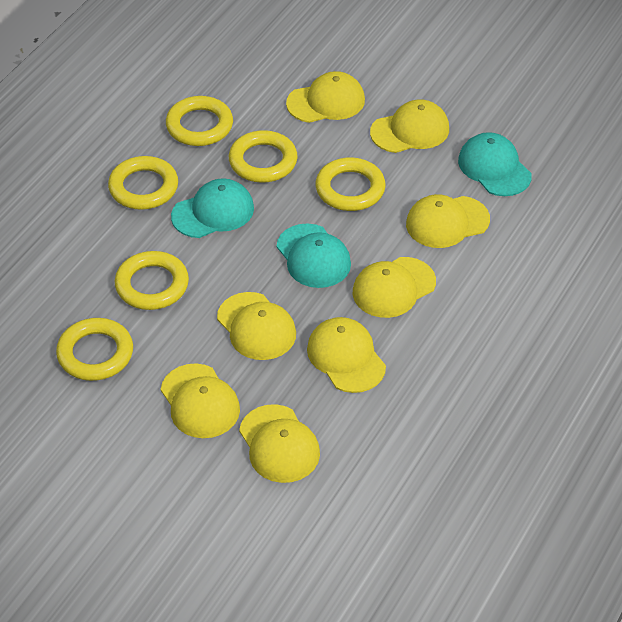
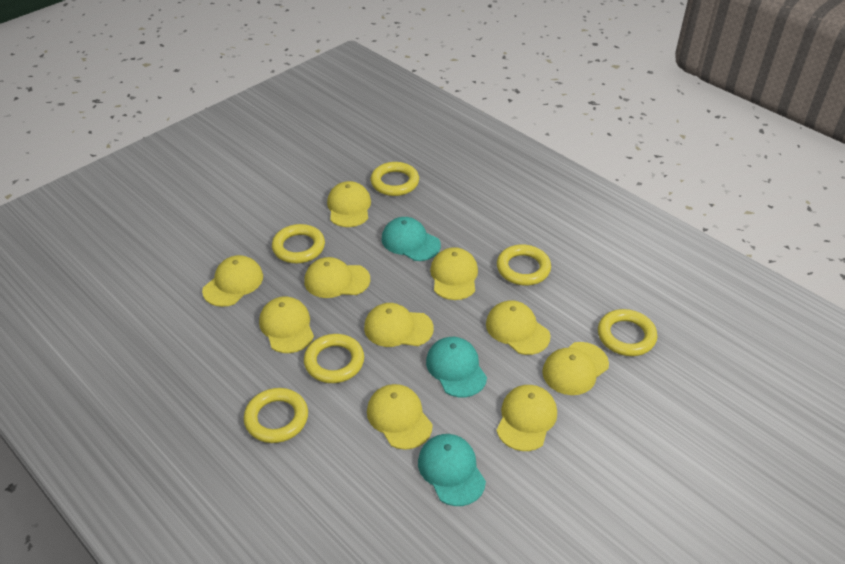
yellow cap: [161,363,240,438] [217,292,296,360] [239,404,320,483] [286,71,365,123] [307,317,386,393] [353,257,436,318] [370,99,449,153] [406,194,490,248] = 8 -> [202,255,263,307] [259,296,314,353] [304,257,370,298] [327,181,371,227] [364,303,434,347] [367,384,433,450] [430,247,478,300] [486,300,550,355] [497,385,557,451] [542,342,609,395] = 10

